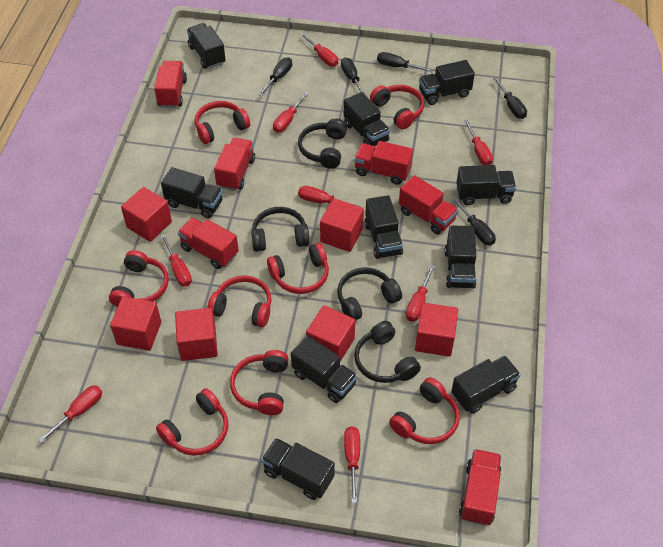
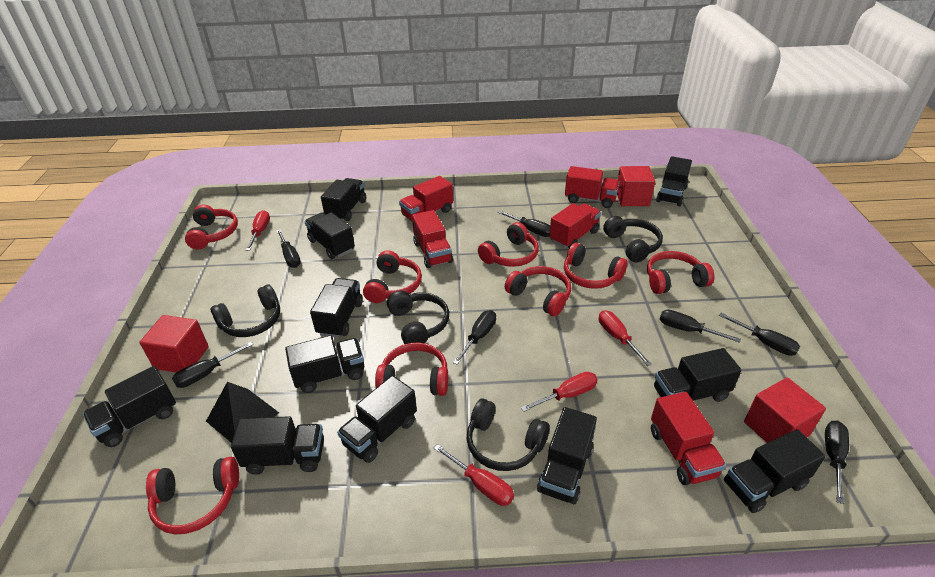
black pyramid: none = 0 -> [206,382,279,443] = 1
black screwdriver: [258,57,292,96] [341,57,367,97] [377,52,433,72] [452,197,496,246] [493,77,527,119] = 5 -> [172,342,253,388] [276,229,301,268] [453,310,496,365] [498,211,550,237] [660,310,741,343] [719,313,800,356] [825,421,849,504] = 7
black truck: [161,167,223,218] [187,23,225,69] [261,438,335,500] [291,335,357,403] [344,92,390,146] [365,195,403,259] [419,60,475,105] [444,225,477,289] [451,356,521,414] [456,165,516,205] = 10 -> [83,366,176,447] [231,416,324,475] [285,335,364,393] [304,212,355,259] [310,278,363,338] [321,178,366,221] [337,375,417,463] [537,407,597,504] [654,348,742,402] [656,156,692,206] [724,429,826,513] = 11
red cube: [110,296,161,351] [121,187,172,242] [175,308,218,361] [306,305,355,362] [320,198,364,252] [415,303,458,357] = 6 -> [139,315,209,373] [617,166,655,206] [744,378,826,443] = 3
red screwdriver: [38,385,102,443] [161,234,192,287] [273,92,309,133] [298,186,362,207] [300,33,338,67] [344,426,360,503] [406,265,435,322] [464,120,493,165] = 8 -> [246,210,270,251] [434,444,514,506] [521,372,598,412] [599,310,652,366] = 4
red truck: [154,61,187,108] [178,217,239,269] [214,137,255,191] [354,141,413,185] [399,175,458,235] [459,449,501,526] = 6 -> [399,176,453,221] [412,210,453,268] [549,203,601,248] [565,166,619,208] [651,392,726,485] = 5

